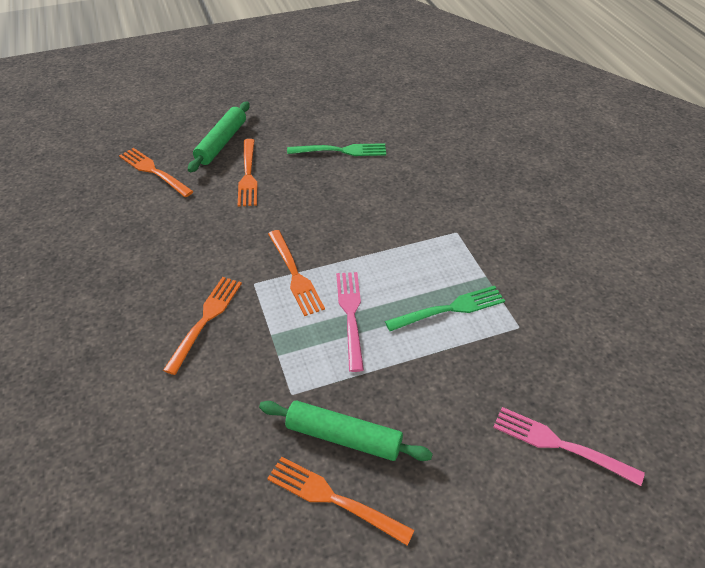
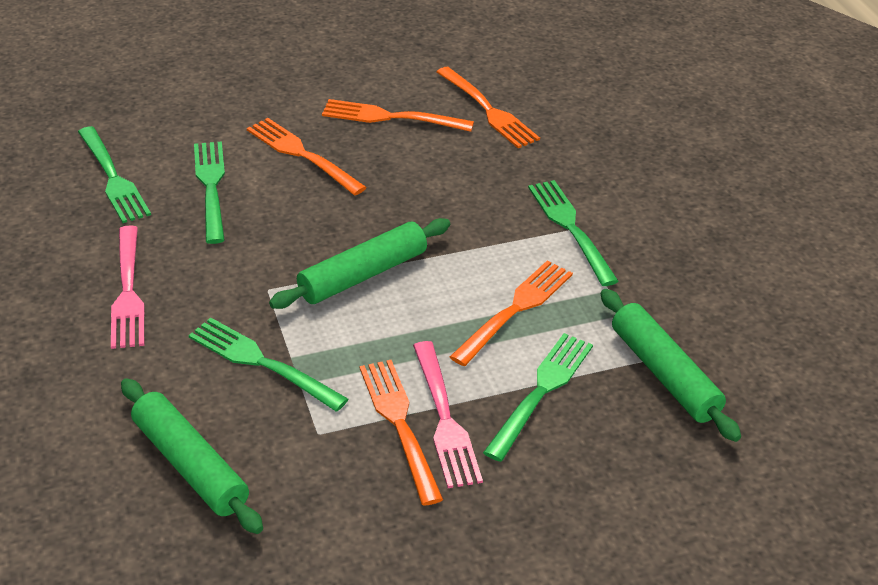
green fork: [287,143,386,156] [385,286,505,331] = 2 -> [78,126,151,223] [188,317,349,412] [194,142,225,244] [483,333,593,462] [528,180,619,286] = 5
green rolling pin: [188,101,250,172] [259,400,433,461] = 2 -> [121,378,263,534] [269,218,450,309] [601,289,741,442] = 3

